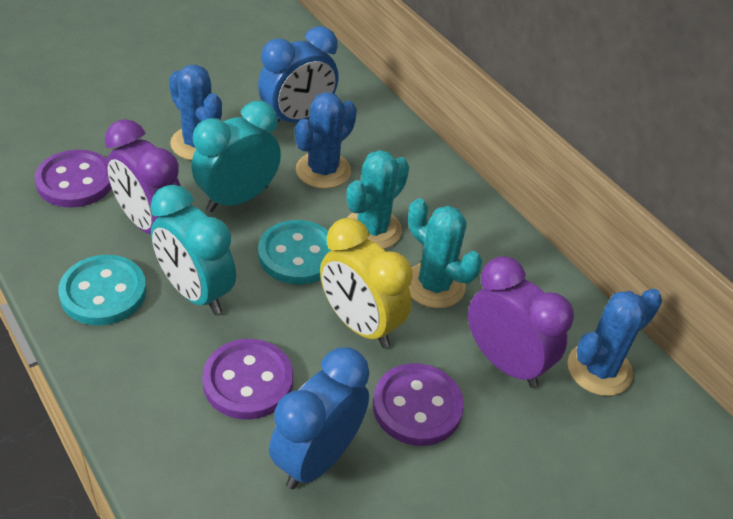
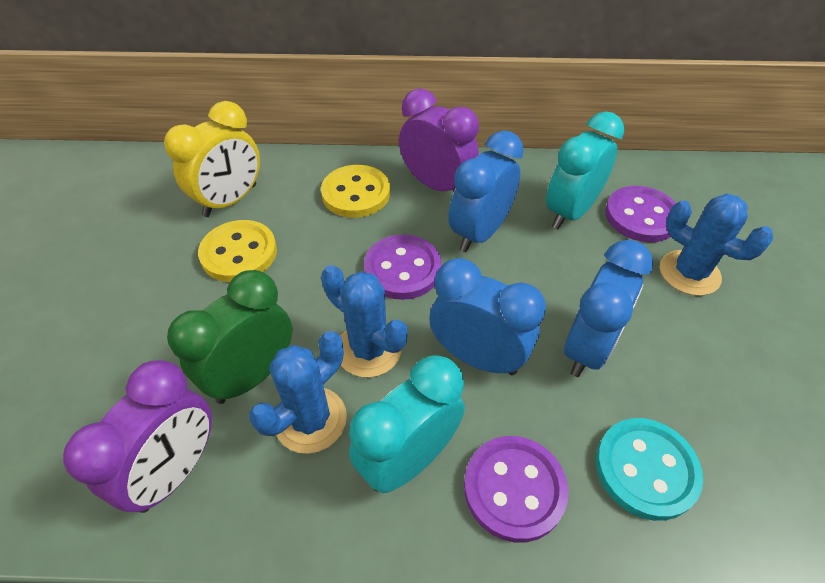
blue clock: [258,26,339,123] [269,347,369,489] = 2 -> [429,258,546,375] [448,130,524,252] [564,240,653,377] = 3
green clock: none = 0 -> [167,270,292,404] = 1
turquoise button: [58,255,147,325] [258,220,331,284] = 2 -> [596,418,703,521] = 1
turquoise cactus: [347,150,409,249] [408,198,482,308] = 2 -> none = 0
yellow button: none = 0 -> [198,220,277,282] [321,165,390,218] = 2

